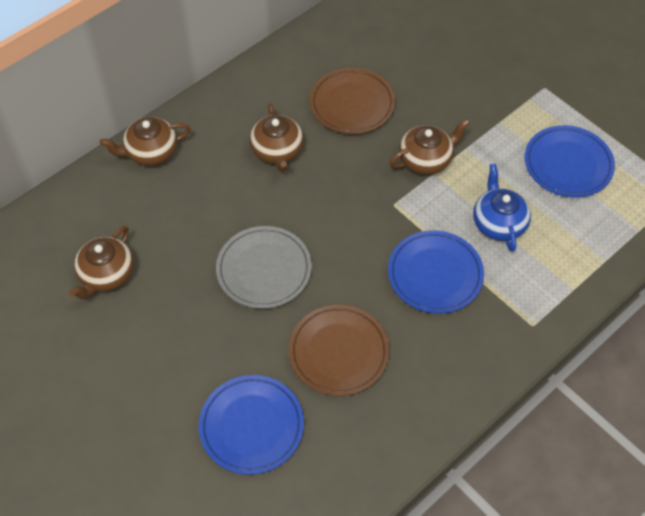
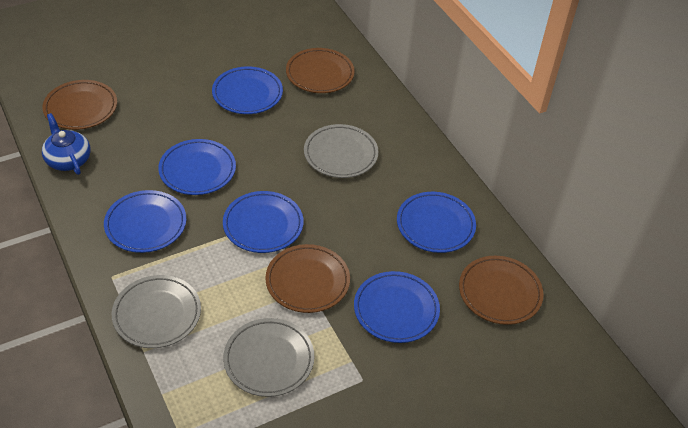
blue plate: [199,375,304,475] [388,230,484,314] [525,125,615,197] = 3 -> [104,190,186,253] [158,139,236,195] [212,66,283,114] [223,191,304,253] [354,271,440,343] [397,192,476,253] = 6
brown plate: [289,305,390,396] [310,68,395,134] = 2 -> [42,80,117,130] [265,244,350,313] [286,48,355,93] [459,256,544,325] = 4
brown teapot: [69,226,134,299] [100,117,191,166] [249,103,304,172] [389,119,470,175] = 4 -> none = 0
grey plate: [216,226,312,309] = 1 -> [112,275,201,348] [223,318,314,397] [304,124,379,178] = 3

